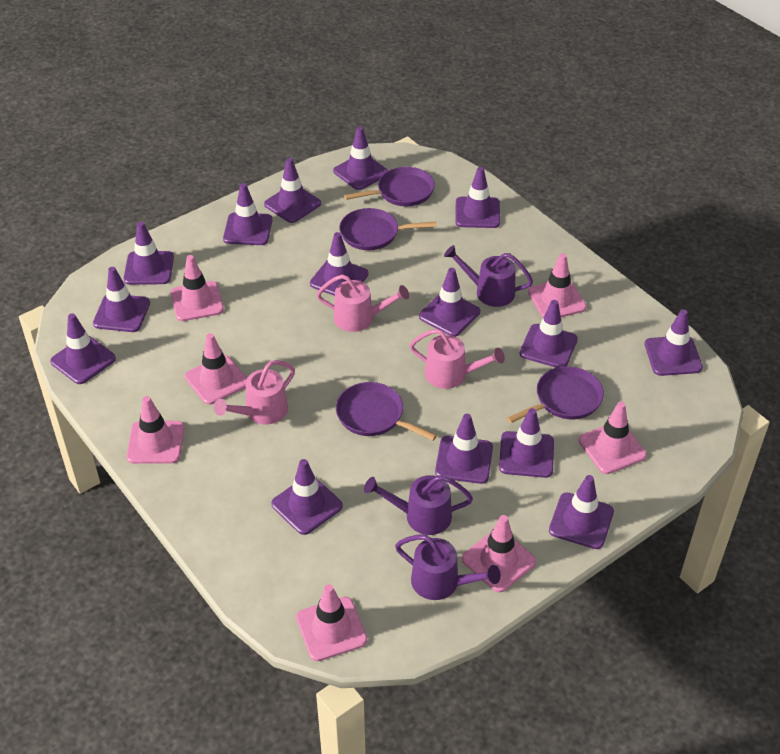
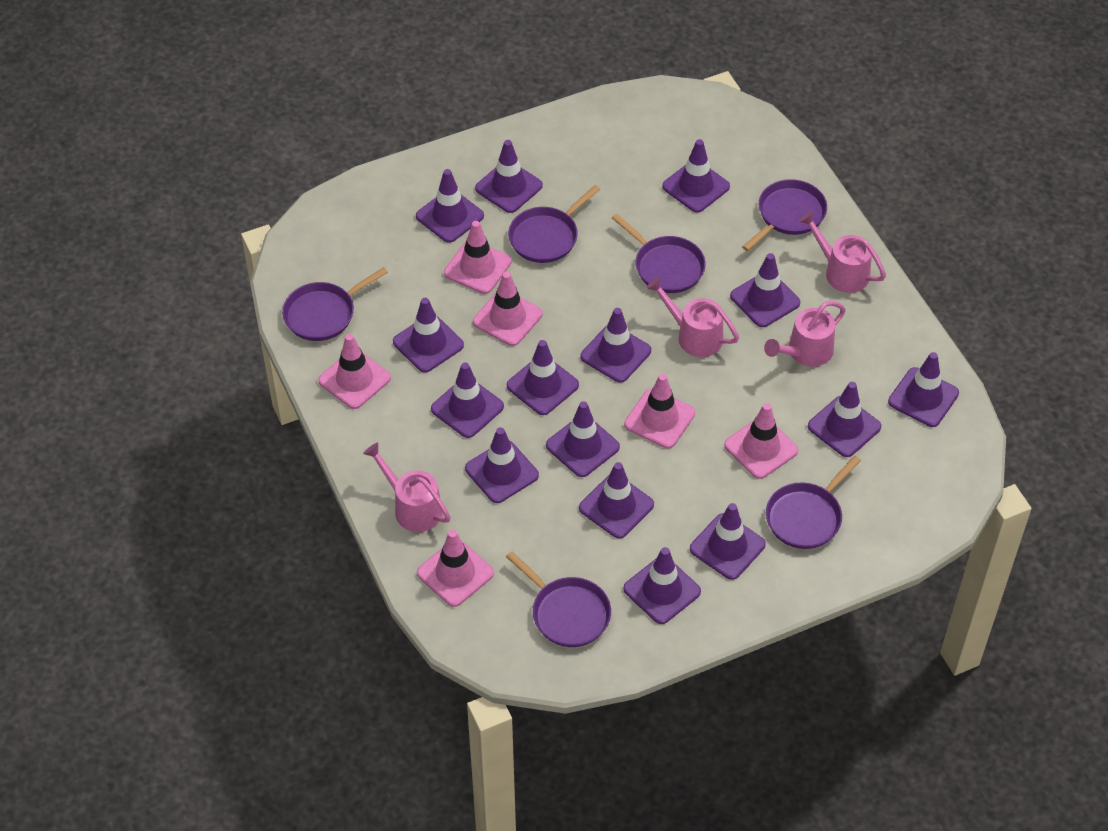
pink traffic cone: [127,396,184,464] [171,255,224,321] [185,333,247,405] [296,584,367,661] [462,515,536,592] [528,253,587,318] [579,402,647,474] = 7 -> [318,334,391,409] [417,530,494,607] [444,221,512,294] [473,272,543,346] [624,374,695,448] [724,403,798,479] = 6
pink watering can: [214,360,295,424] [316,274,409,332] [410,329,505,389] = 3 -> [363,443,451,532] [646,277,739,357] [764,301,846,367] [799,211,886,293] = 4
purple pan: [336,382,437,441] [339,208,436,250] [344,167,435,206] [507,366,604,423] = 4 -> [282,267,388,341] [506,551,611,647] [508,185,600,263] [612,214,706,293] [742,179,827,251] [766,456,861,549] = 6
purple watering can: [364,475,473,535] [395,535,501,600] [444,245,533,307] = 3 -> none = 0

